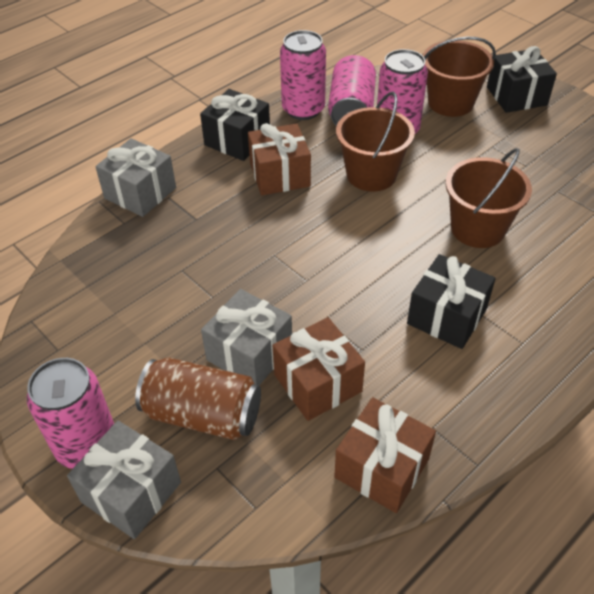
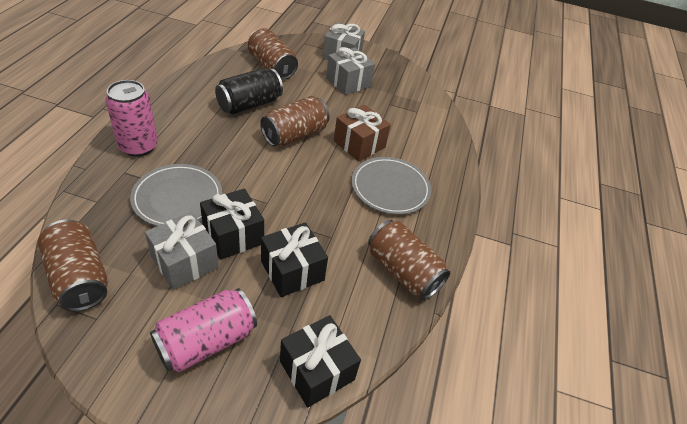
black can: none = 0 -> [215,68,283,114] = 1
brown bucket: [336,92,415,192] [423,37,496,117] [445,148,532,248] = 3 -> none = 0
brown can: [135,358,261,440] = 1 -> [38,220,108,312] [248,28,298,80] [260,96,329,146] [368,220,450,300] = 4
brown gift: [248,123,311,195] [272,317,365,421] [334,397,436,513] = 3 -> [334,105,391,162] = 1
grey plate: none = 0 -> [130,164,222,226] [352,157,431,215] = 2
pink can: [27,358,114,469] [280,30,326,120] [328,55,376,126] [377,49,428,134] = 4 -> [105,80,158,157] [150,288,257,372] = 2

